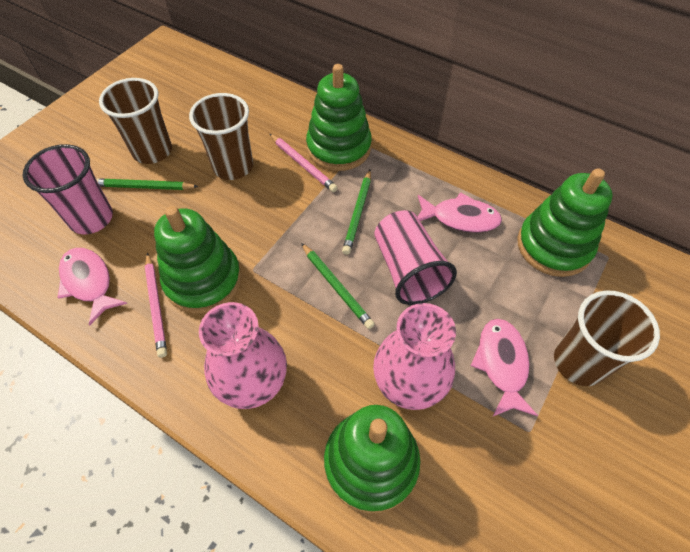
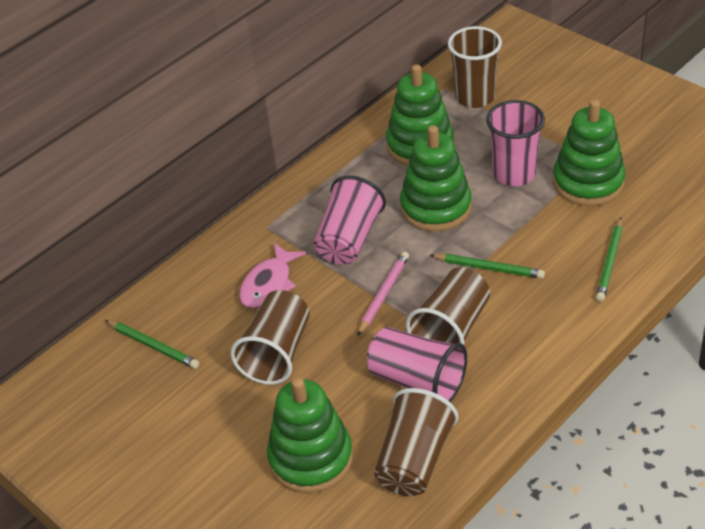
brown cup: [99,78,172,164] [189,93,253,180] [554,290,660,386] = 3 -> [230,290,310,385] [374,388,459,496] [406,267,490,345] [448,26,502,108] = 4
pink cup: [23,144,113,234] [374,210,457,305] = 2 -> [314,176,386,265] [367,327,467,402] [486,100,545,186] = 3
pink fish: [57,248,128,325] [418,192,502,233] [471,319,538,417] = 3 -> [239,243,306,308] = 1
pink pencil: [145,253,167,358] [270,134,338,192] = 2 -> [357,252,409,336] = 1
pink vase: [199,302,287,409] [373,303,456,410] = 2 -> none = 0

